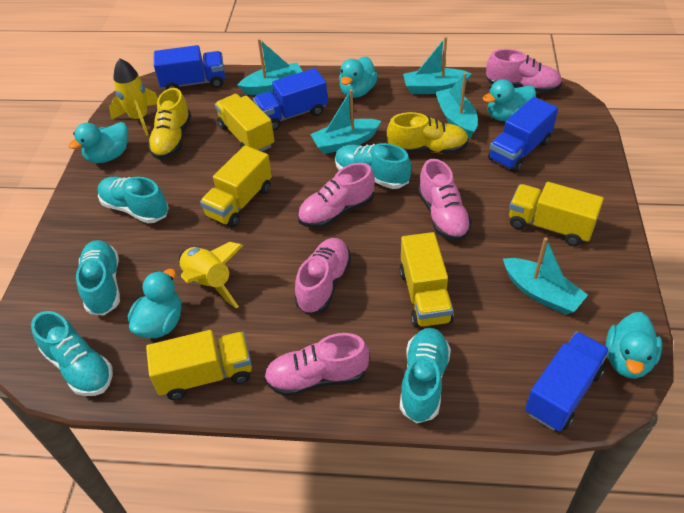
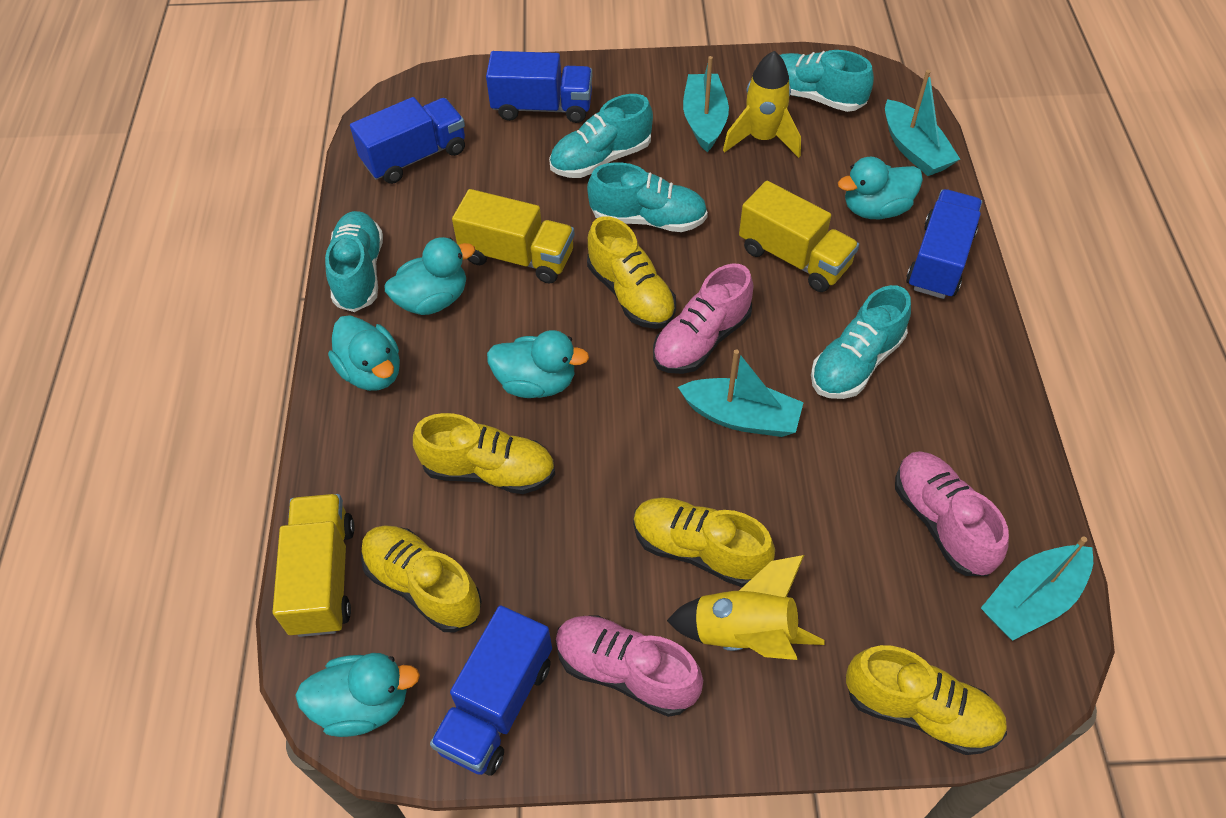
pink shoe: [264,333,369,396] [295,238,351,314] [298,163,375,228] [418,159,472,241] [486,49,562,93] = 5 -> [556,615,703,717] [653,263,753,374] [895,451,1009,576] = 3
turquoise boat: [238,38,303,95] [310,89,381,154] [403,37,472,94] [435,73,478,139] [503,237,588,315] = 5 -> [678,349,804,437] [683,56,729,152] [885,70,960,176] [981,536,1093,641] = 4
yellow shoe: [148,88,191,159] [387,112,469,154] = 2 -> [361,525,482,632] [413,413,555,494] [587,216,676,329] [633,497,775,587] [846,645,1007,755] = 5
yellow truck: [146,330,252,400] [200,145,272,228] [215,94,274,152] [399,232,454,328] [509,182,604,246] = 5 -> [273,494,355,637] [452,189,575,284] [739,181,859,292] = 3

